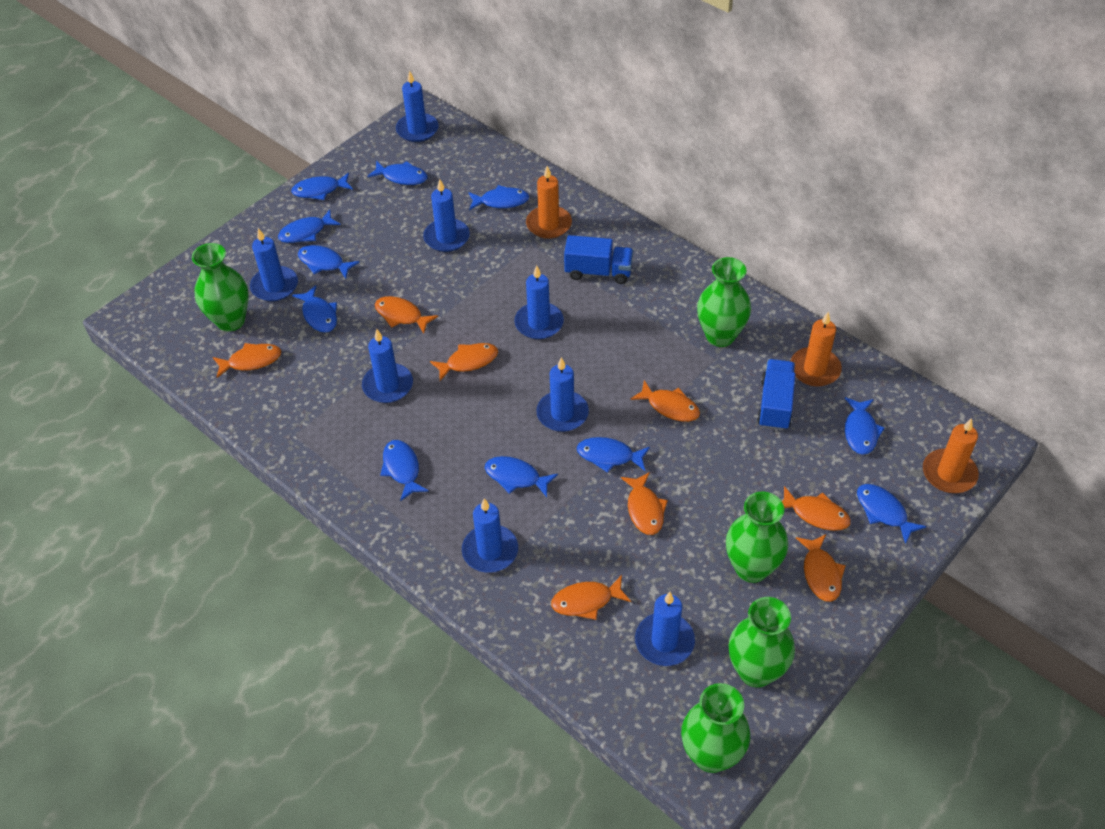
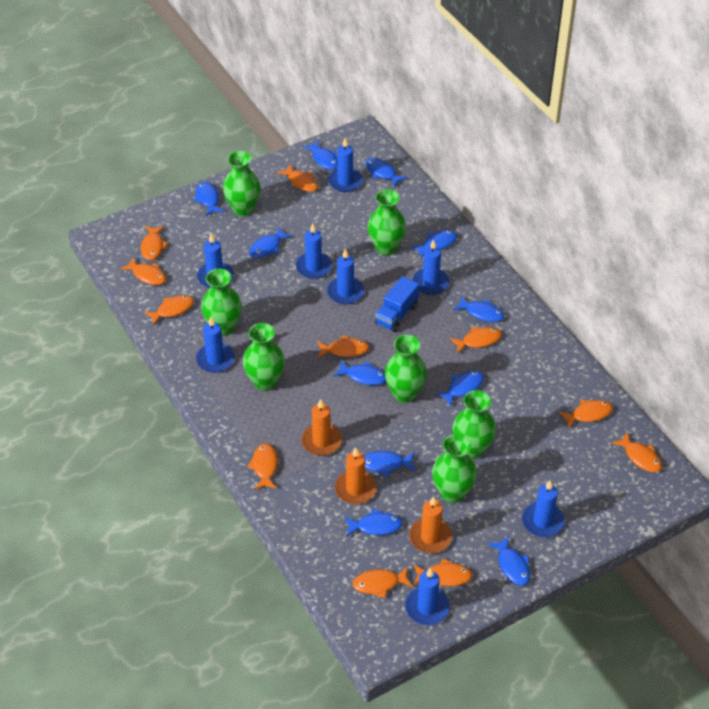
blue truck: [564,235,633,284] [757,359,796,431] = 2 -> [375,276,419,332] = 1
green vase: [192,243,249,332] [681,683,750,773] [697,257,751,347] [726,491,788,583] [729,597,795,688] = 5 -> [201,269,242,336] [223,151,260,216] [243,323,285,391] [368,189,406,256] [385,335,427,403] [432,434,477,503] [452,390,496,459] = 7
orange fish: [213,343,281,378] [375,296,438,334] [430,343,498,381] [551,575,631,620] [621,472,668,535] [630,380,700,422] [782,486,851,531] [796,534,846,602] = 8 -> [120,257,166,285] [141,226,169,260] [144,295,194,325] [247,443,278,490] [277,164,318,192] [317,335,369,358] [353,566,413,598] [414,558,472,587] [450,327,502,353] [559,400,613,429] [612,432,662,472] = 11

